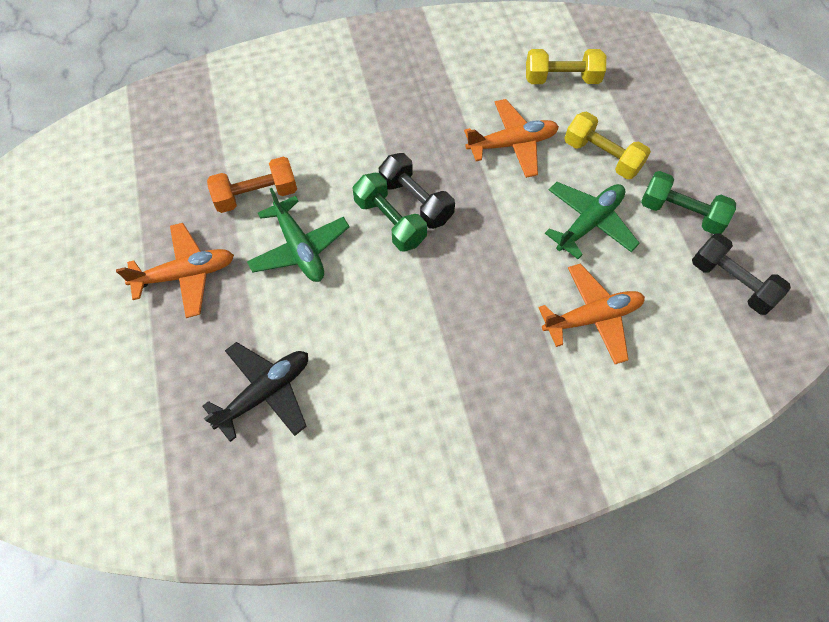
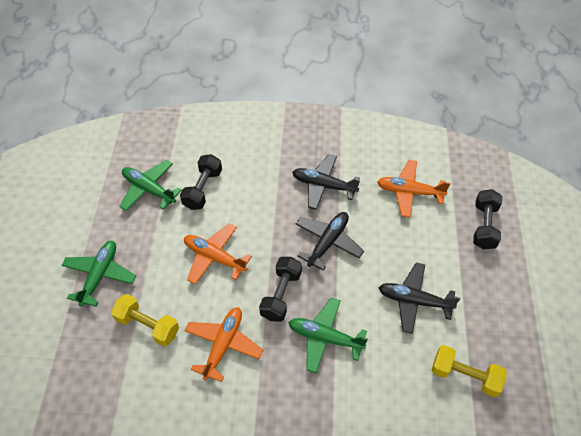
black dumbbell: [379,153,455,229] [692,233,791,315] = 2 -> [180,154,222,210] [259,257,302,322] [473,189,502,249] = 3
black plane: [203,342,308,442] = 1 -> [292,154,360,210] [295,212,364,271] [379,263,460,334] = 3
green dumbbell: [353,173,427,252] [641,171,736,234] = 2 -> none = 0
green plane: [247,188,350,282] [545,182,640,259] = 2 -> [61,241,136,307] [119,160,182,211] [288,298,368,374] = 3
orange dumbbell: [207,157,297,213] = 1 -> none = 0

